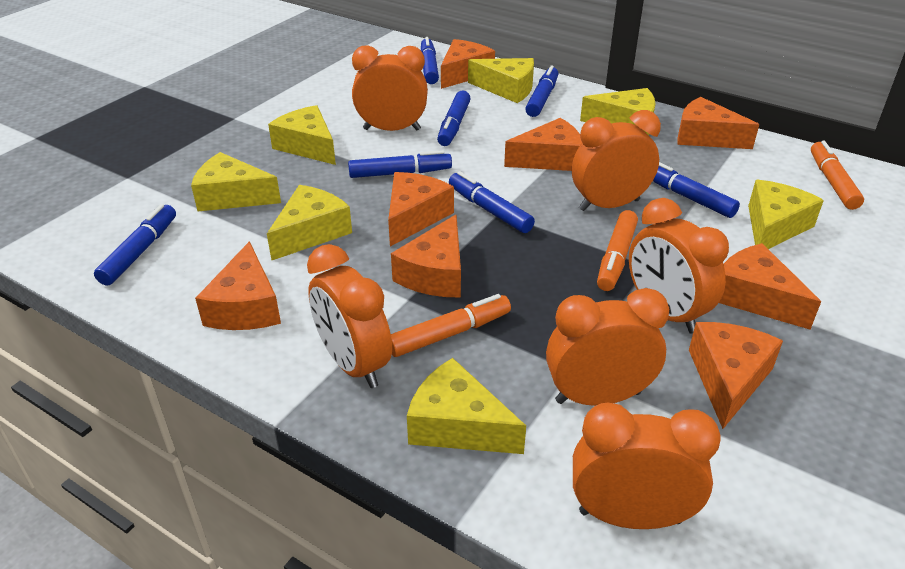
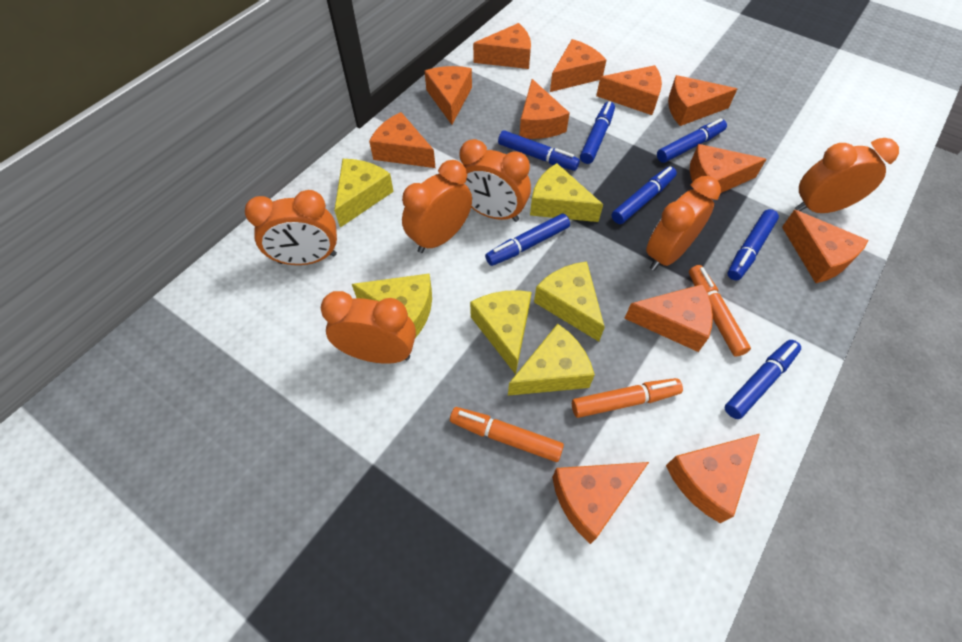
orange cheese: [195,241,281,330] [388,172,454,246] [391,214,461,297] [441,39,495,89] [504,118,582,171] [677,97,759,149] [689,322,783,429] [719,243,821,330] = 8 -> [369,112,435,168] [425,66,472,125] [473,23,531,69] [519,79,570,139] [550,39,606,92] [552,462,649,544] [596,65,662,115] [624,284,713,352] [666,434,760,523] [668,75,737,126] [690,144,766,193] [782,210,869,283] = 12
yellow cheese: [191,152,281,211] [267,185,352,260] [268,105,336,165] [407,358,526,454] [468,58,534,103] [580,88,655,135] [748,180,824,249] = 7 -> [334,159,394,228] [352,273,432,338] [470,290,531,375] [508,324,595,396] [530,163,603,222] [534,261,605,342] = 6

